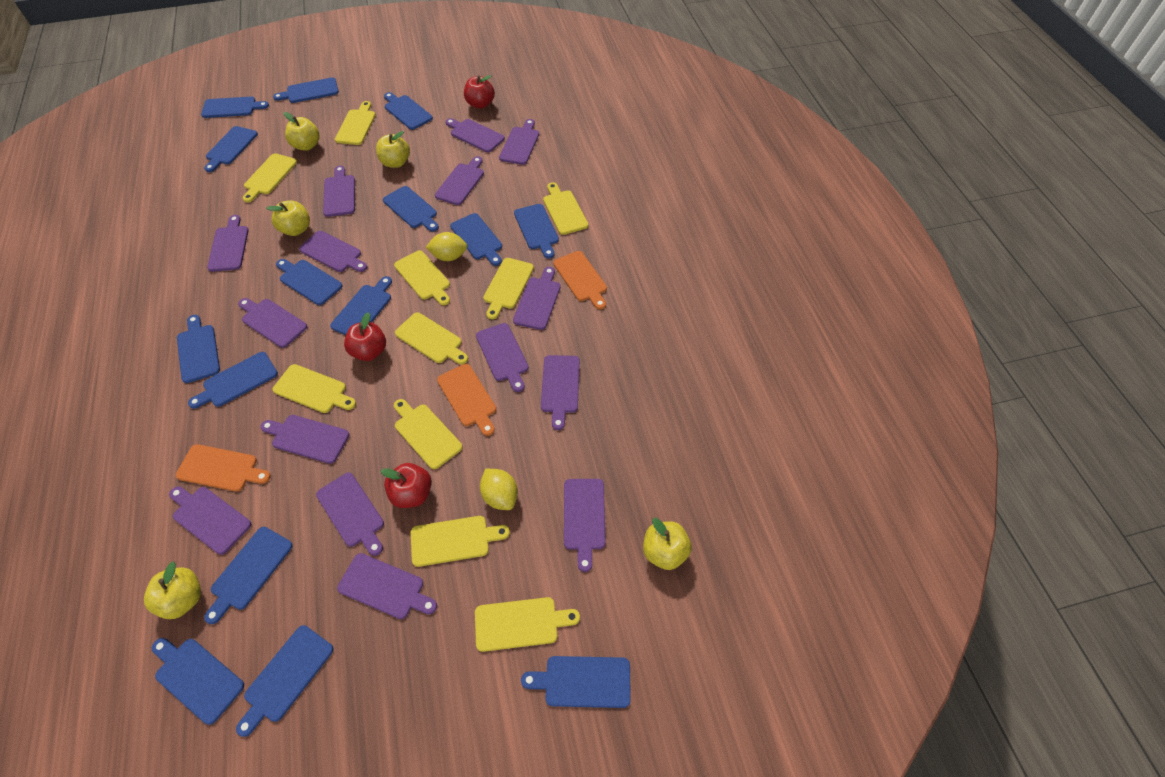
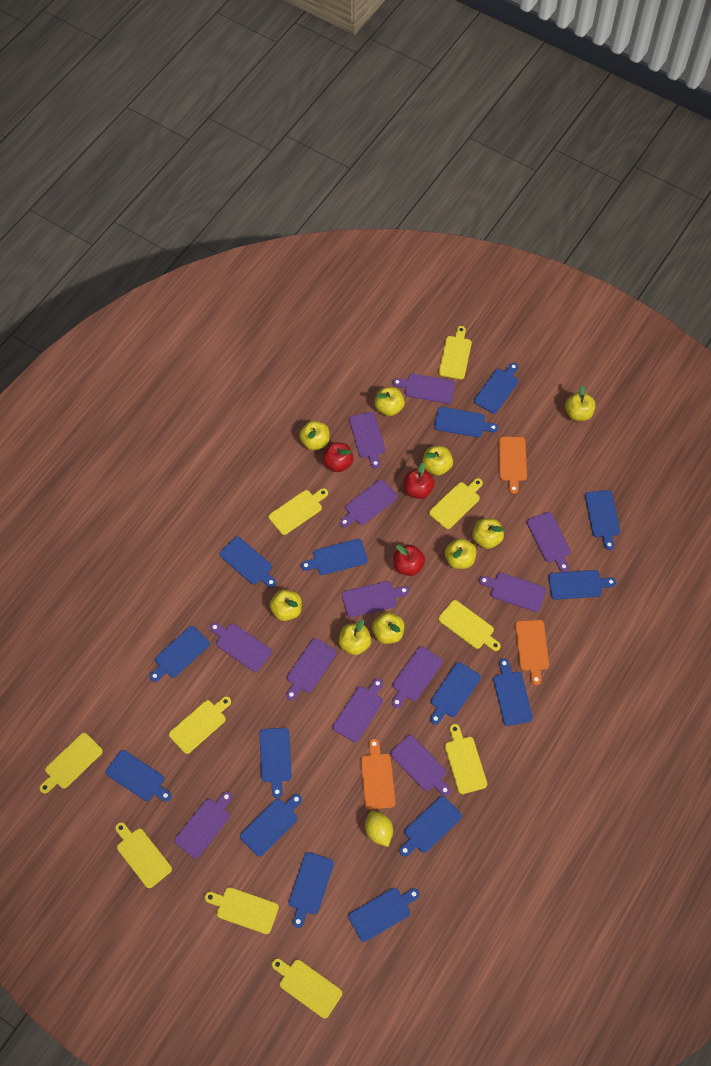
purple cutting board: [169,486,251,555] [207,215,249,272] [238,298,307,348] [260,415,350,464] [299,231,367,272] [316,472,384,556] [323,166,355,217] [337,553,437,619] [435,156,484,205] [445,118,505,152] [476,323,529,392] [499,119,539,165] [513,267,561,330] [541,355,580,430] [564,479,606,572] = 15 -> [174,792,232,858] [210,622,272,672] [286,638,337,701] [333,678,383,742] [340,480,398,528] [342,581,409,617] [349,412,385,469] [390,735,451,796] [392,646,443,708] [393,374,455,404] [479,573,546,612] [527,512,571,572] = 12
yellow apple: [144,562,201,619] [266,200,310,236] [284,112,320,151] [376,131,410,168] [643,518,692,570] = 5 -> [270,589,302,621] [299,421,329,450] [339,619,371,655] [372,612,405,644] [375,387,405,416] [422,446,453,476] [445,538,477,569] [472,518,504,549] [565,385,596,421] = 9
yellow lemon: [425,232,467,261] [480,469,518,510] = 2 -> [365,811,393,847] = 1

